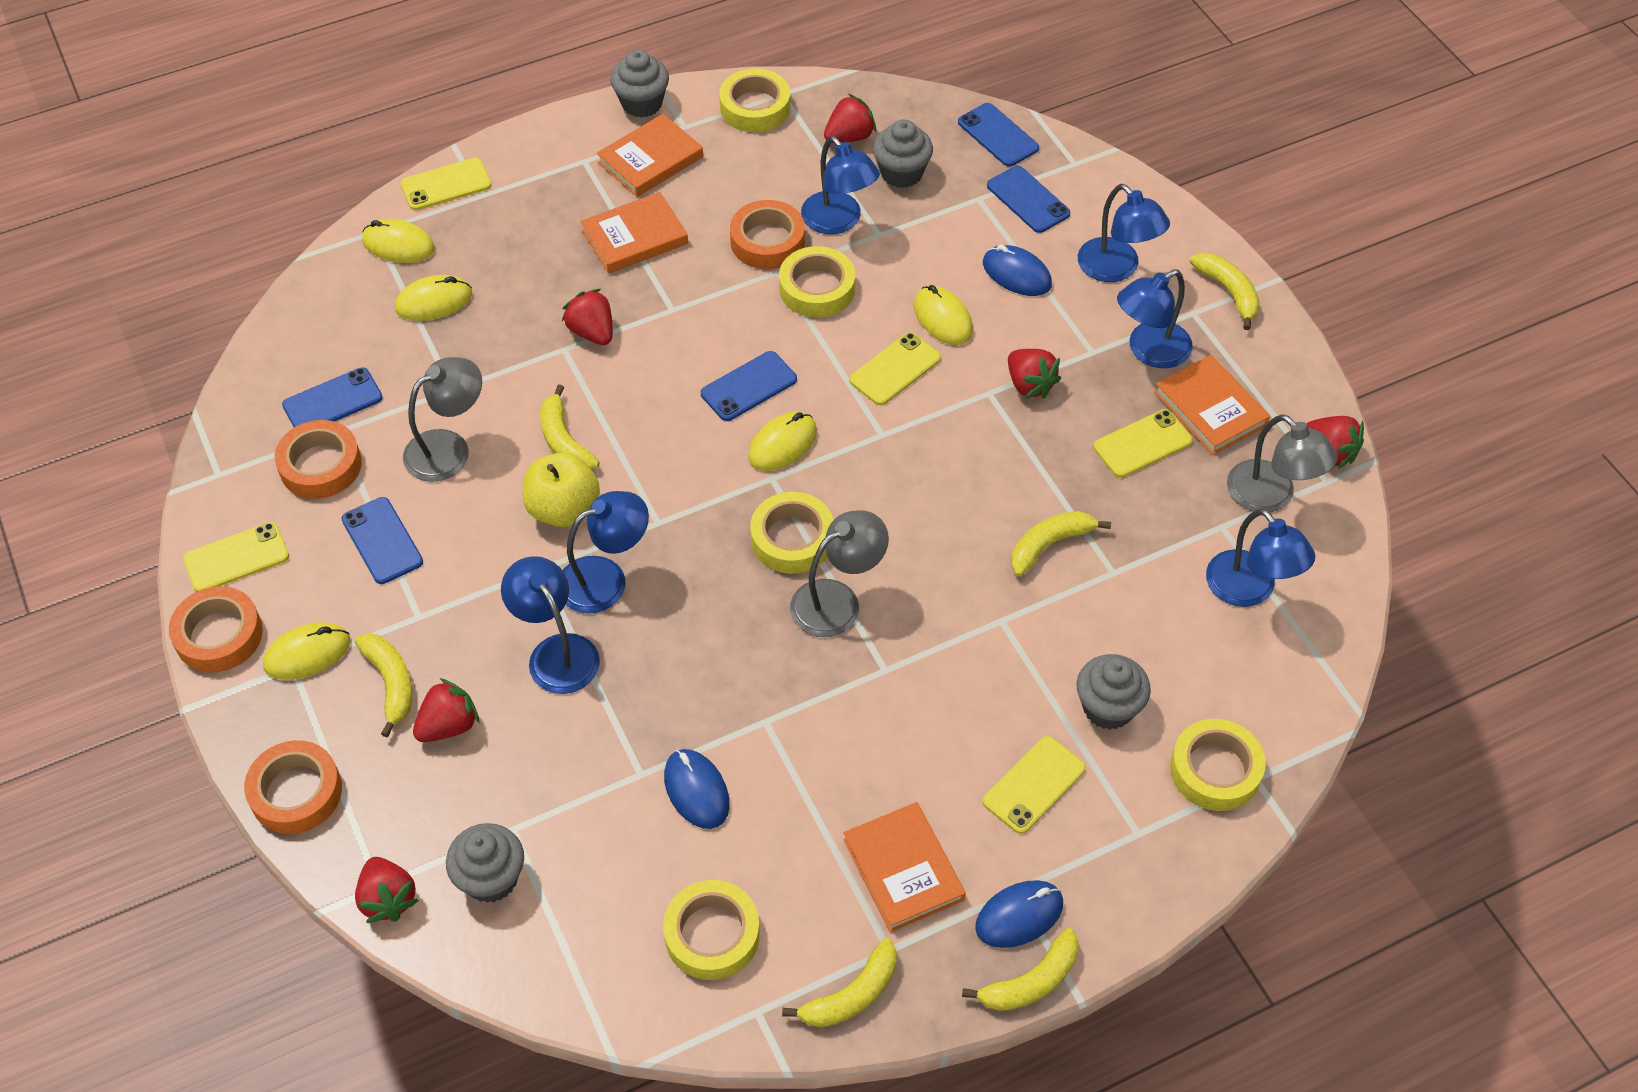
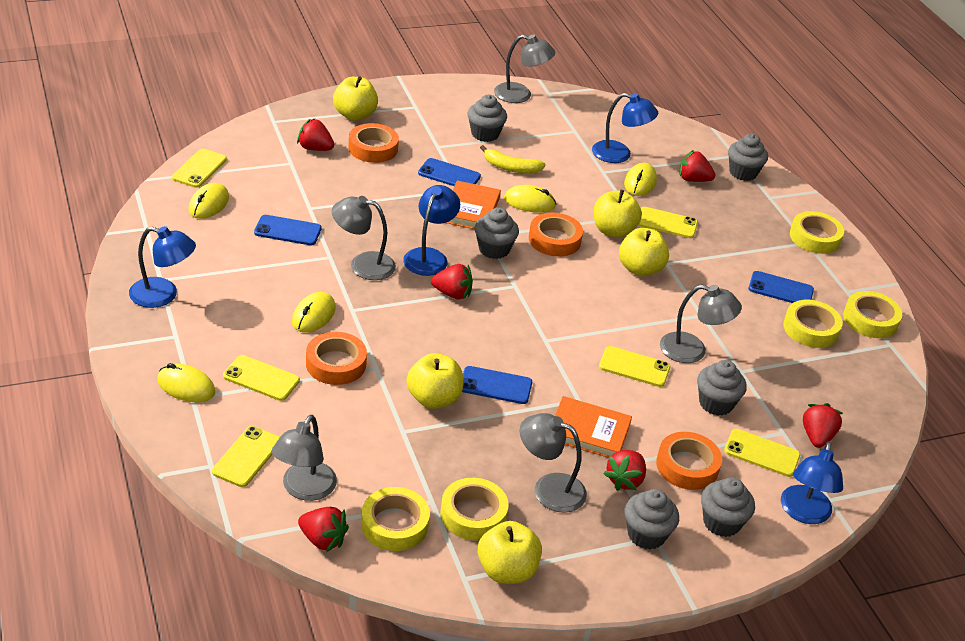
blue lamp: [501,556,600,694] [562,491,649,614] [801,136,880,234] [1078,184,1170,282] [1117,270,1193,368] [1206,509,1315,607] = 6 -> [129,226,196,308] [403,185,460,276] [592,93,658,163] [781,442,843,524] = 4
blue mouse: [664,749,730,829] [975,880,1063,948] [983,245,1052,296] = 3 -> none = 0
blue phone: [282,367,383,427] [341,497,423,584] [701,351,797,421] [958,103,1039,167] [987,166,1070,233] = 5 -> [254,215,322,245] [418,158,481,186] [462,366,532,404] [749,271,814,303] = 4
grey cupcake: [446,823,524,903] [610,50,669,118] [873,119,933,188] [1077,654,1151,730] = 4 -> [468,95,507,142] [475,207,519,259] [625,489,679,549] [697,360,747,415] [701,477,755,537] [728,134,768,181] = 6
grey lamp: [403,357,482,482] [790,510,889,637] [1227,414,1338,513] = 3 -> [272,415,337,501] [332,196,396,280] [494,35,555,103] [520,413,587,513] [660,285,742,363] = 5
orange book: [580,192,688,274] [597,114,703,197] [844,802,966,932] [1154,355,1270,455] = 4 -> [446,180,501,229] [555,396,632,458] = 2
yellow apple: [522,452,600,527] = 1 -> [333,76,378,121] [407,353,463,409] [478,521,542,584] [594,190,642,238] [619,228,669,277] = 5
yellow banana: [355,633,412,737] [540,384,599,469] [782,938,897,1027] [962,928,1078,1011] [1011,511,1111,576] [1190,253,1260,330] = 6 -> [480,145,546,174] = 1
yellow phone: [183,522,289,592] [400,158,492,210] [849,332,941,405] [983,736,1086,834] [1093,409,1193,478] = 5 -> [172,149,227,188] [212,426,280,487] [223,355,300,401] [599,346,671,387] [638,207,698,238] [724,429,801,477] = 6

